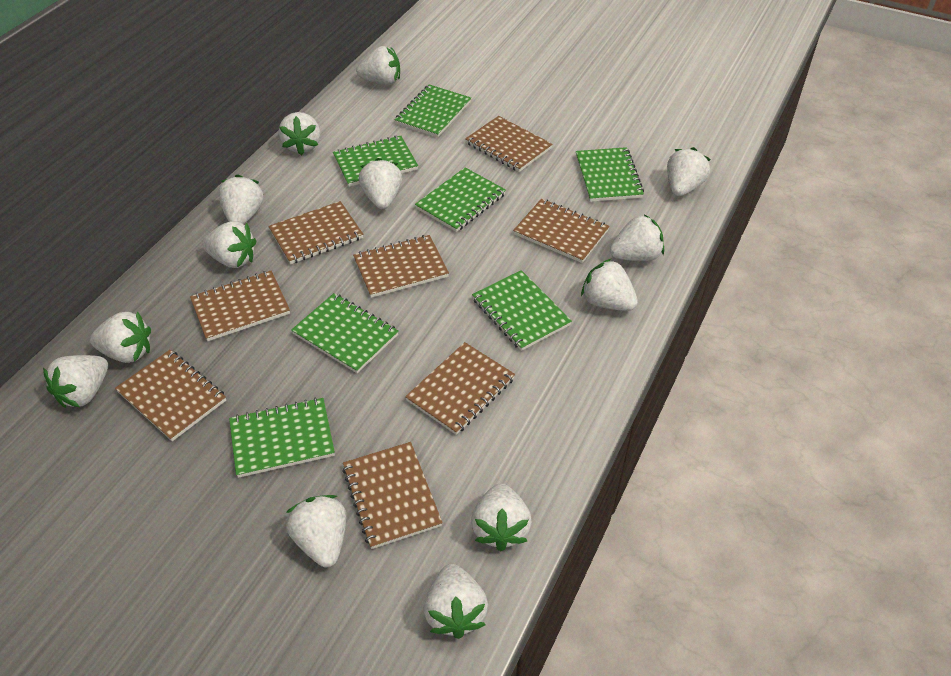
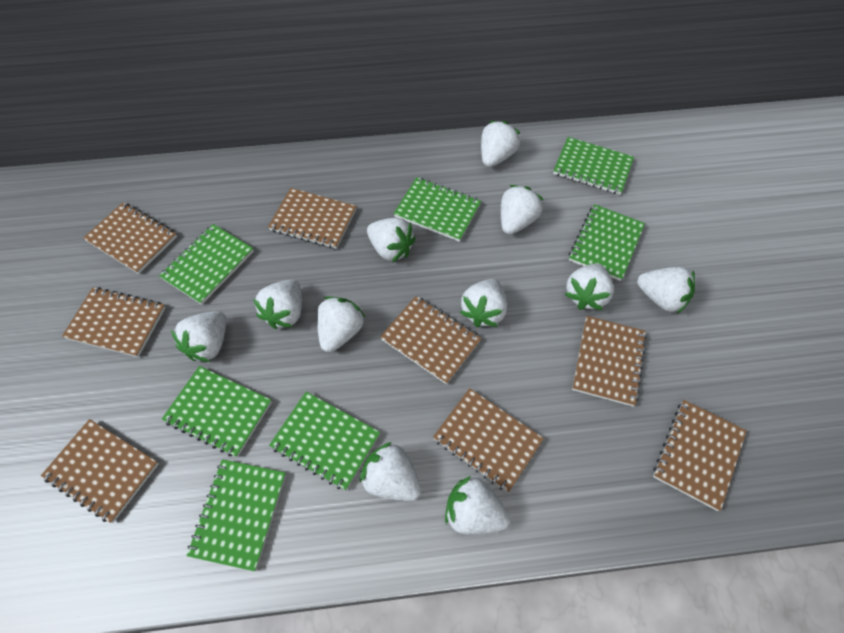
white strawberry: [43,355,108,408] [90,311,151,363] [202,221,257,268] [218,175,264,224] [279,112,320,155] [286,495,346,567] [356,46,400,85] [359,158,402,209] [423,564,488,639] [471,484,532,551] [581,259,638,311] [610,214,664,261] [667,147,711,196] = 13 -> [171,311,226,362] [253,279,302,329] [317,296,365,352] [360,442,421,501] [367,218,416,263] [445,476,510,534] [460,279,507,327] [481,121,520,167] [501,185,543,235] [565,263,614,310] [637,267,695,314] = 11

